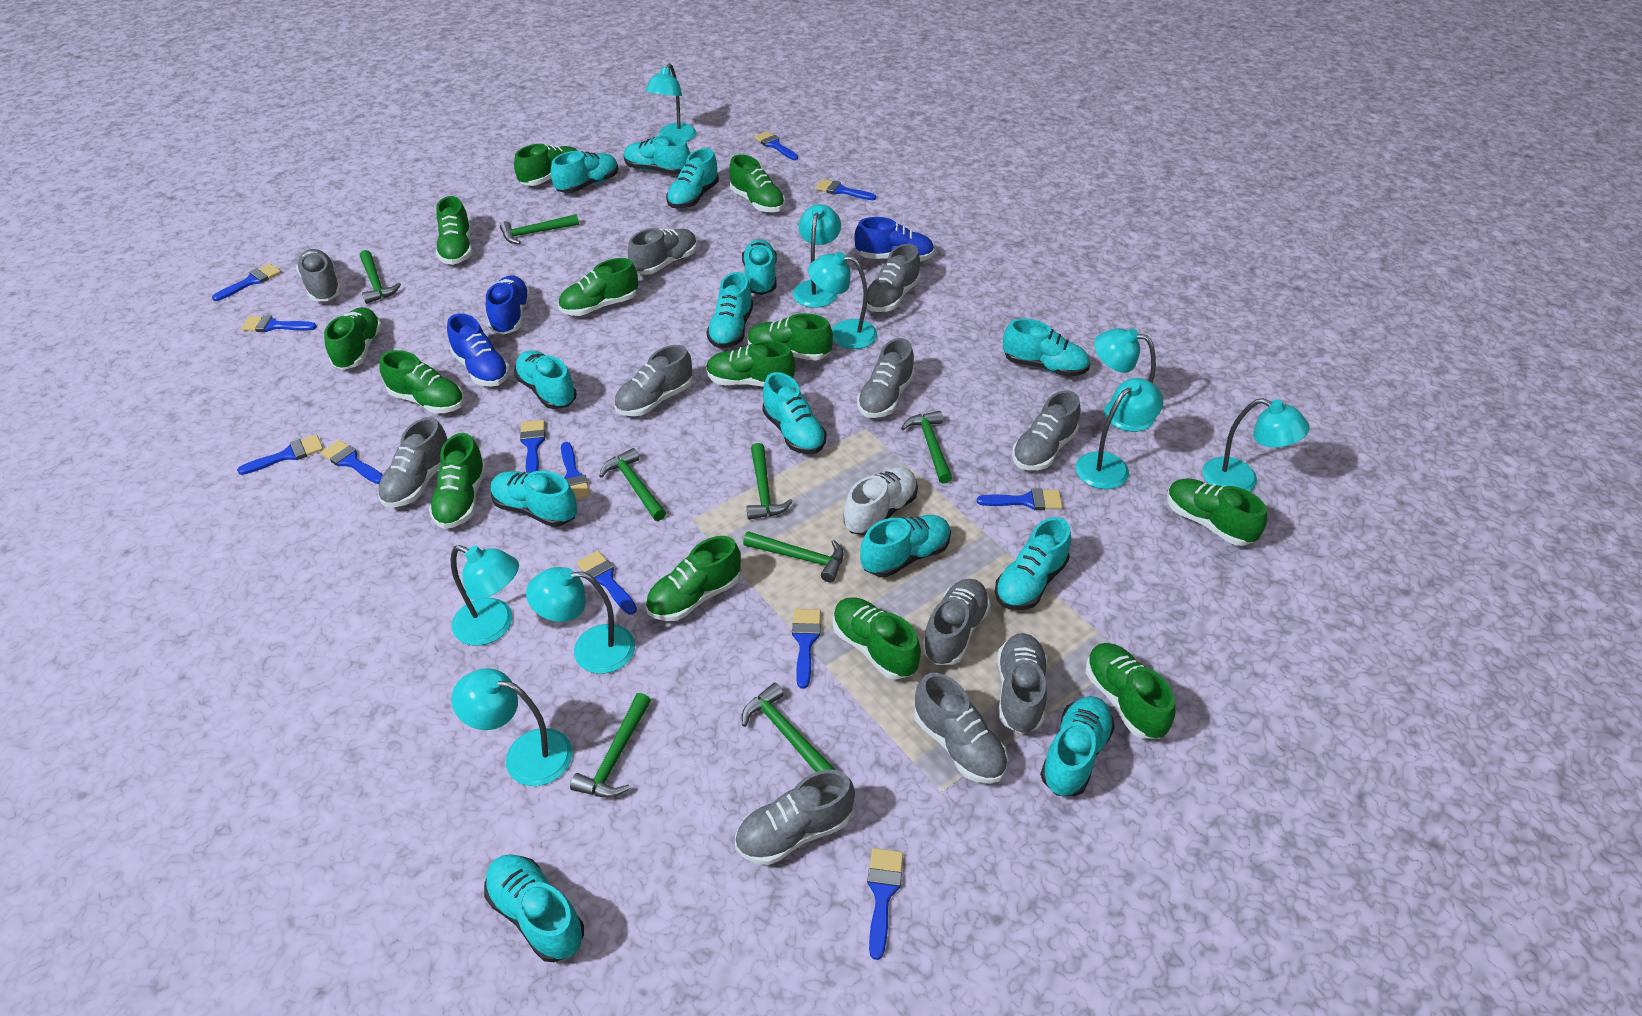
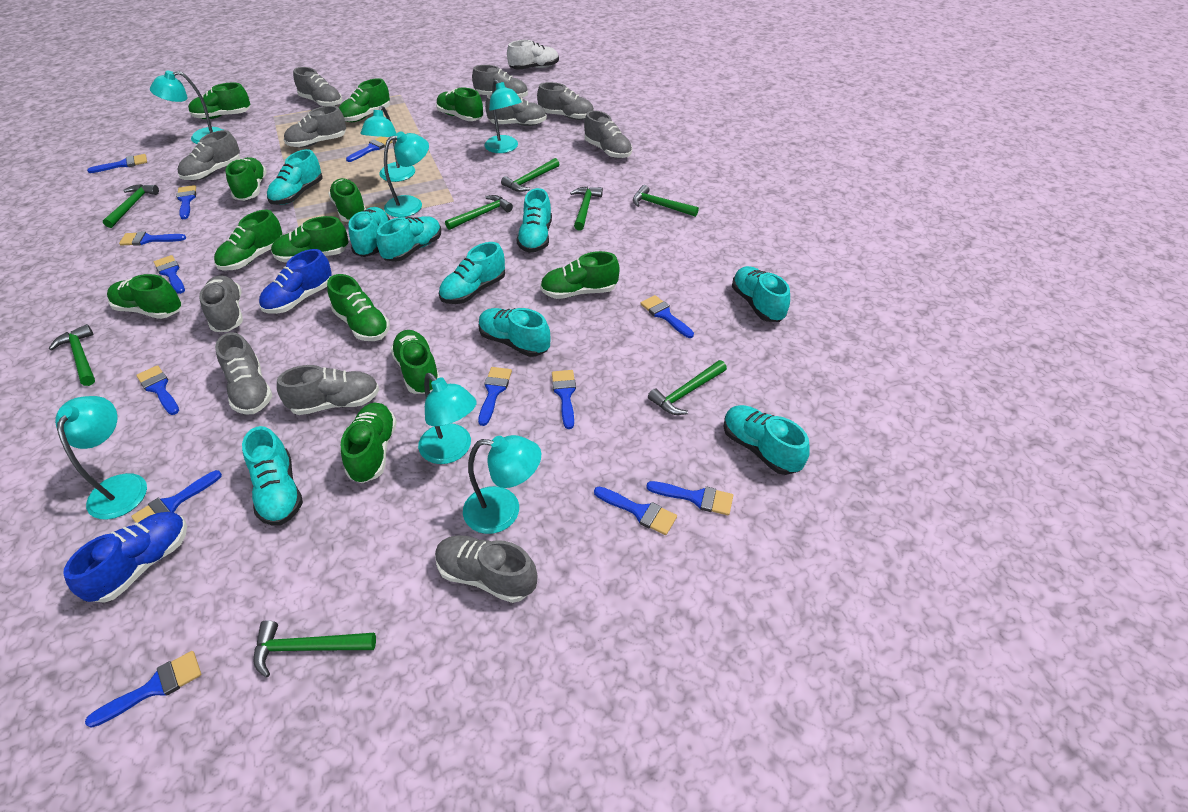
blue brush: [212,263,281,301] [237,435,323,475] [241,315,317,332] [320,440,383,484] [520,420,545,473] [561,442,590,499] [577,551,637,614] [754,131,798,160] [792,609,821,689] [815,179,876,200] [867,848,903,960] [977,489,1063,510] = 12 -> [85,651,201,728] [87,154,147,173] [119,231,186,246] [131,470,222,523] [136,365,179,415] [154,255,185,294] [176,185,196,219] [346,137,392,162] [478,367,512,426] [552,370,576,429] [594,486,677,535] [640,295,694,338] [646,481,733,515] = 13
blue shoe: [447,313,510,387] [486,275,531,335] [854,217,935,262] = 3 -> [63,512,187,603] [259,249,332,314] = 2
green shoe: [324,307,382,370] [380,350,464,414] [429,433,487,529] [436,196,472,265] [514,144,578,186] [558,258,638,316] [645,536,741,621] [706,340,795,387] [729,154,785,212] [747,313,833,361] [833,597,921,679] [1086,643,1175,739] [1167,478,1267,546] = 13 -> [107,274,182,319] [188,82,250,119] [214,210,282,270] [225,157,267,201] [271,216,349,263] [327,274,390,341] [328,178,366,222] [339,78,390,122] [341,403,397,484] [390,330,440,394] [436,88,483,121] [540,251,619,299] = 12
turquoise lamp: [451,545,519,645] [451,668,572,786] [526,567,635,674] [645,63,696,142] [793,204,841,308] [808,252,877,349] [1075,378,1163,489] [1094,328,1156,432] [1202,398,1310,492] = 9 -> [55,396,147,520] [150,71,223,144] [360,106,415,182] [384,131,429,217] [418,373,477,464] [463,435,541,534] [484,80,522,153] = 7
turquoise shoe: [484,854,584,962] [491,471,577,527] [514,351,577,409] [551,151,619,193] [624,135,690,175] [666,148,719,208] [706,272,753,348] [742,239,777,295] [762,372,826,454] [860,515,951,577] [995,517,1071,610] [1003,318,1090,377] [1040,696,1115,796] = 13 -> [242,426,303,526] [267,149,322,205] [348,207,390,257] [376,216,441,262] [439,242,505,304] [479,308,551,357] [517,188,552,253] [723,405,810,475] [732,266,790,322] = 9

